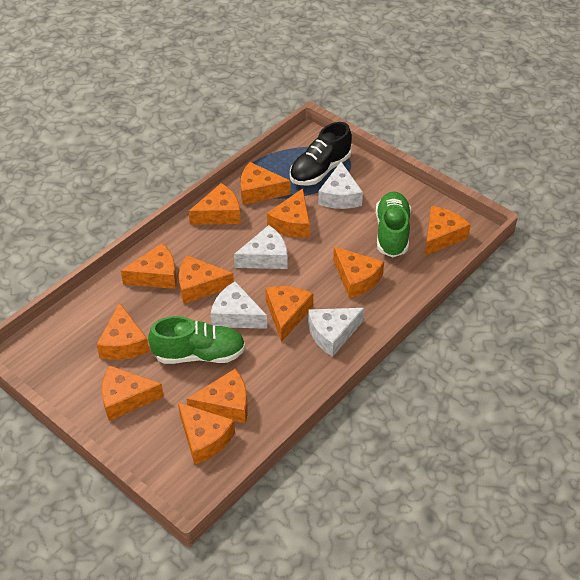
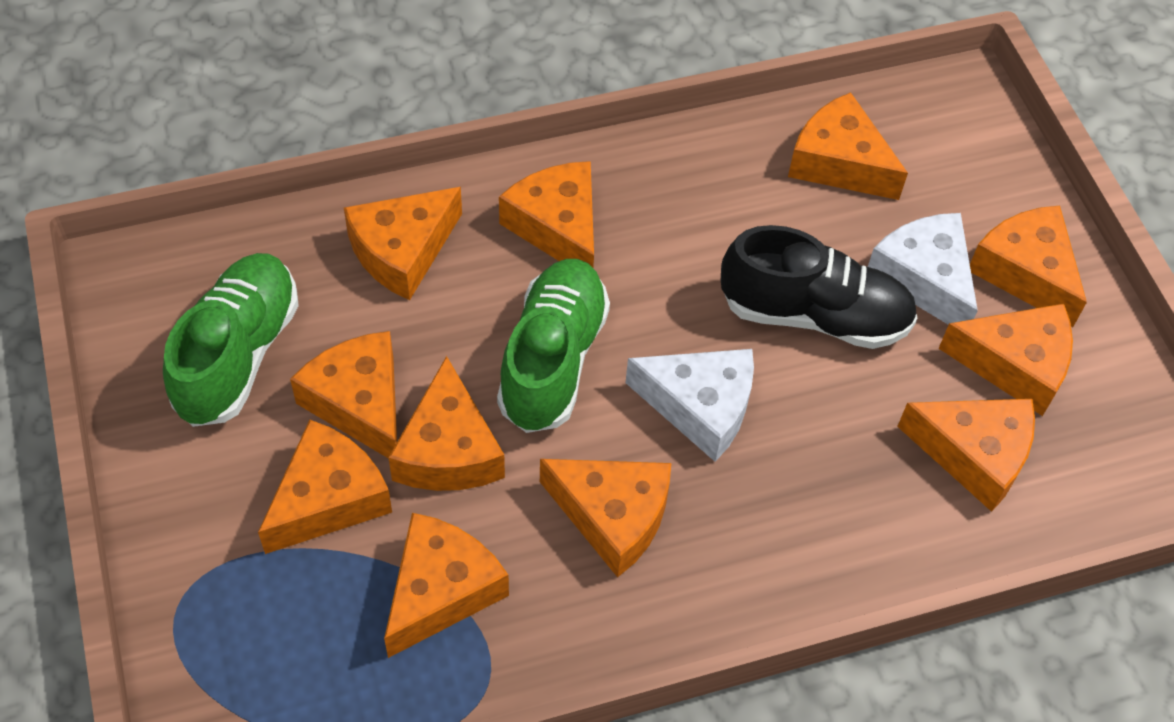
orange cheese: [96,302,150,360] [102,365,164,421] [121,243,177,289] [178,402,235,465] [179,255,234,304] [187,369,248,423] [189,183,241,225] [241,162,290,205] [266,286,313,342] [267,188,310,238] [333,247,384,298] [425,206,471,256] = 12 -> [258,420,392,554] [290,331,397,459] [344,187,462,300] [384,513,509,658] [388,356,505,491] [499,161,594,268] [540,459,671,577] [788,92,908,200] [897,399,1035,512] [938,304,1073,416] [970,206,1087,327] = 11
white cheese: [211,281,267,329] [234,225,287,269] [308,308,365,357] [318,162,363,209] = 4 -> [625,349,754,462] [868,213,978,325] = 2

